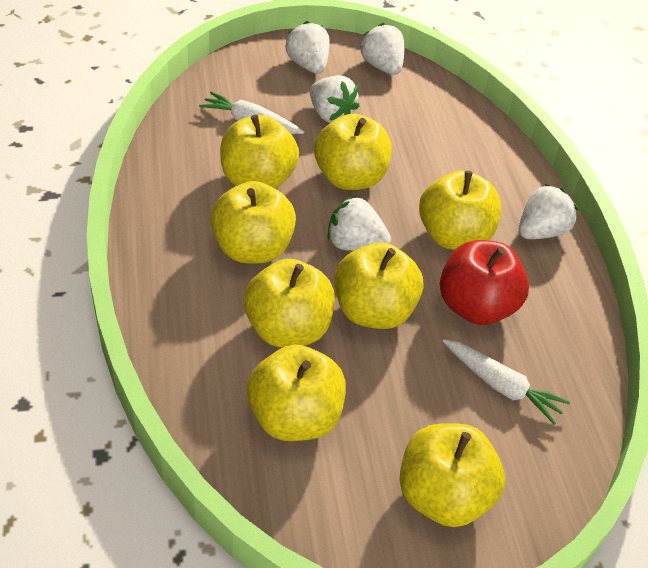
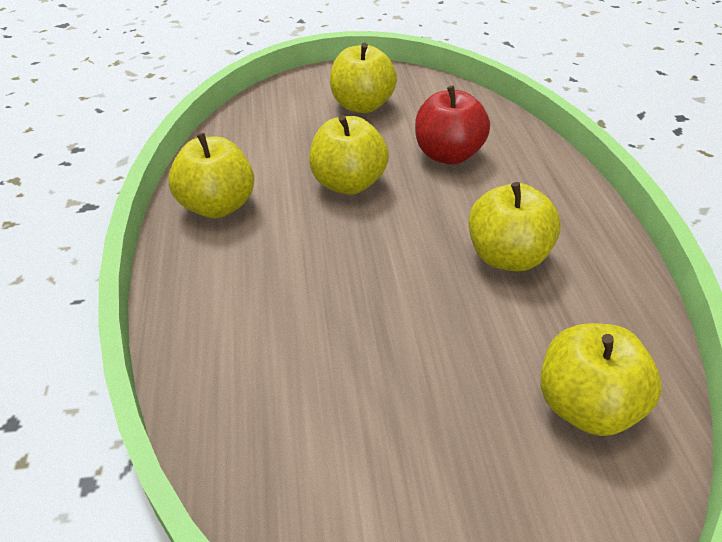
white carrot: [199,92,304,134] [443,339,570,425] = 2 -> none = 0
white strawberry: [285,21,330,74] [309,75,360,123] [327,196,391,251] [359,23,404,75] [519,184,578,239] = 5 -> none = 0
yellow apple: [210,181,296,264] [220,115,299,189] [243,259,335,347] [247,345,346,441] [314,114,392,190] [334,243,423,329] [399,423,505,527] [419,171,501,250] = 8 -> [168,133,254,218] [309,115,389,195] [330,43,397,113] [468,182,561,271] [540,323,662,436] = 5

